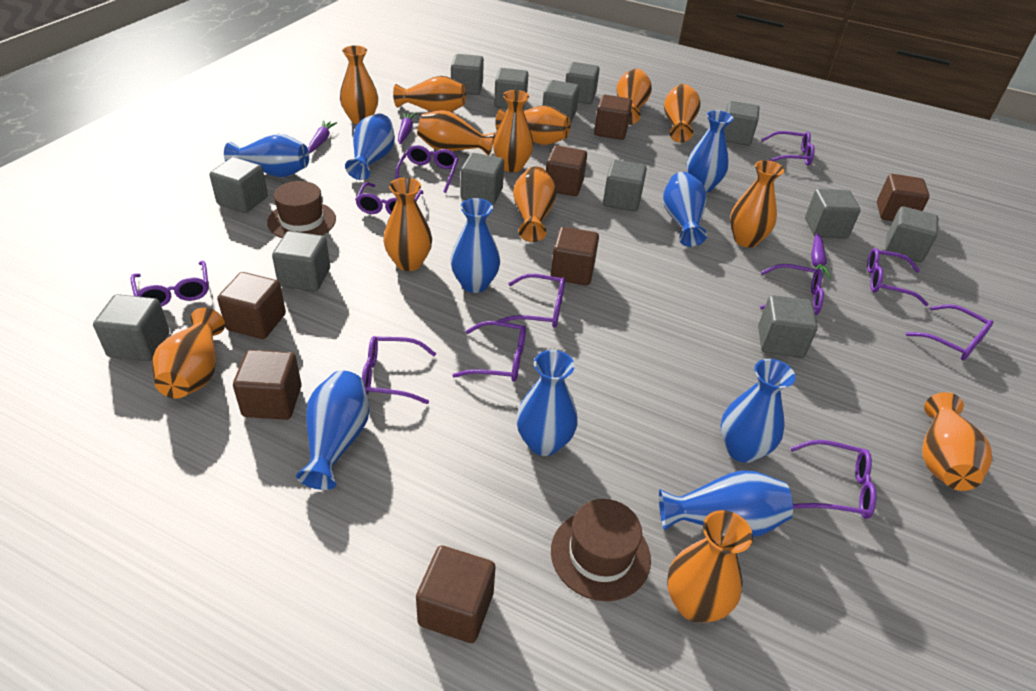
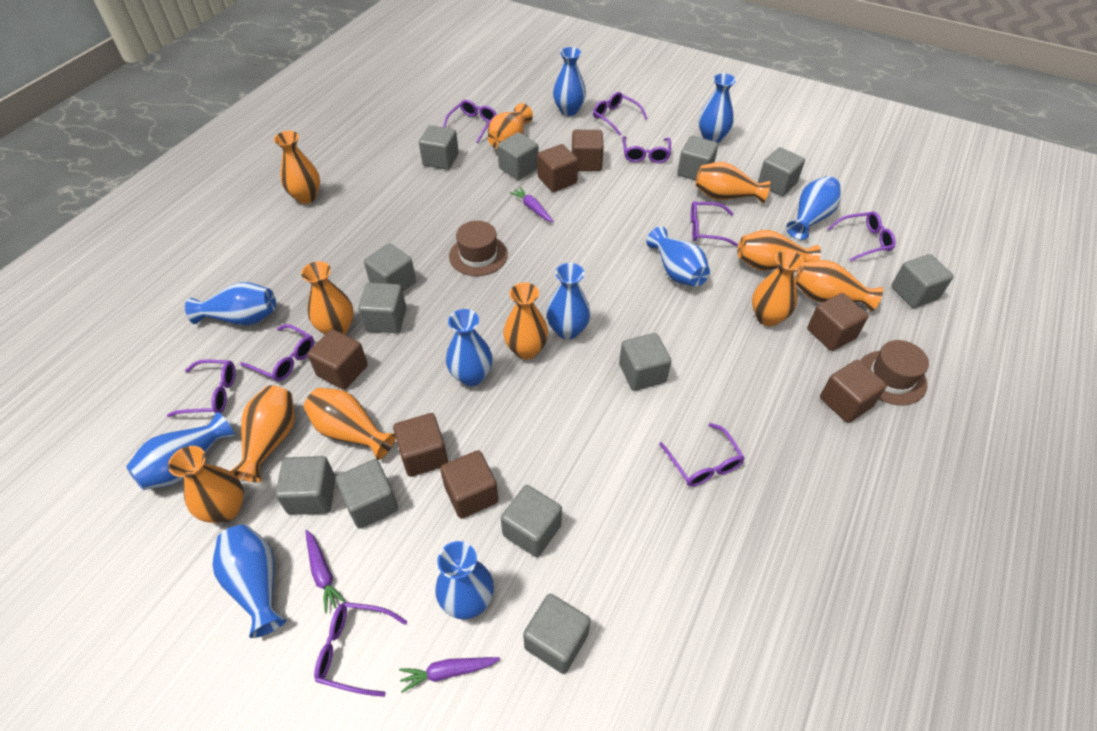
blue vase: [224,134,309,177] [296,371,370,490] [345,113,395,180] [451,198,500,293] [516,350,578,456] [659,470,793,537] [663,172,707,247] [686,110,734,192] [721,359,796,463] = 9 -> [126,412,235,490] [185,282,276,325] [213,524,286,638] [435,541,494,620] [446,309,492,386] [546,263,591,339] [553,47,586,116] [646,226,710,286] [699,73,736,143] [786,176,841,240] = 10
grey cube: [93,294,170,361] [209,157,268,213] [272,231,330,291] [451,54,484,95] [461,153,504,205] [494,68,529,109] [542,80,579,124] [565,62,600,104] [603,160,647,212] [724,101,759,146] [758,295,818,358] [805,188,861,238] [885,206,938,262] = 13 -> [275,456,336,515] [336,459,398,529] [358,283,406,333] [364,243,416,291] [419,125,459,170] [497,132,539,180] [501,485,562,557] [523,594,591,674] [619,333,671,391] [677,136,718,180] [758,147,805,196] [891,254,954,308] = 12
orange vase: [152,308,225,399] [340,45,378,124] [383,178,432,271] [393,76,466,112] [417,110,495,156] [493,90,534,172] [495,105,570,145] [513,166,557,242] [616,69,652,125] [664,84,701,143] [667,510,753,623] [730,160,785,247] [922,392,992,491] = 13 -> [168,446,244,523] [230,385,295,482] [274,131,320,204] [301,261,354,335] [304,388,396,460] [488,103,533,149] [503,282,548,359] [695,162,771,204] [738,230,821,271] [752,250,804,326] [795,260,883,312] = 11
purple glasses: [130,260,208,307] [355,182,423,215] [362,336,436,404] [395,145,458,193] [452,321,526,382] [498,274,565,328] [760,264,824,315] [761,131,814,166] [790,440,877,519] [867,248,929,306] [906,304,994,361] = 11 -> [167,360,236,417] [240,324,314,382] [314,602,407,697] [443,100,497,143] [593,92,648,136] [623,136,671,163] [659,423,744,487] [691,201,738,246] [827,211,896,262] = 9

